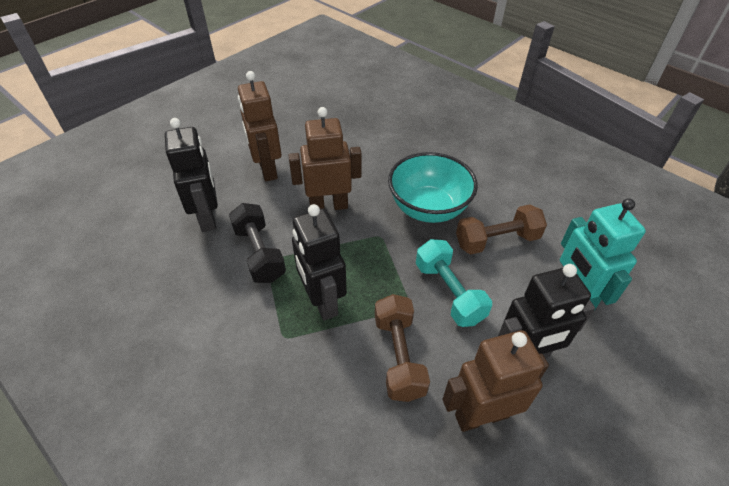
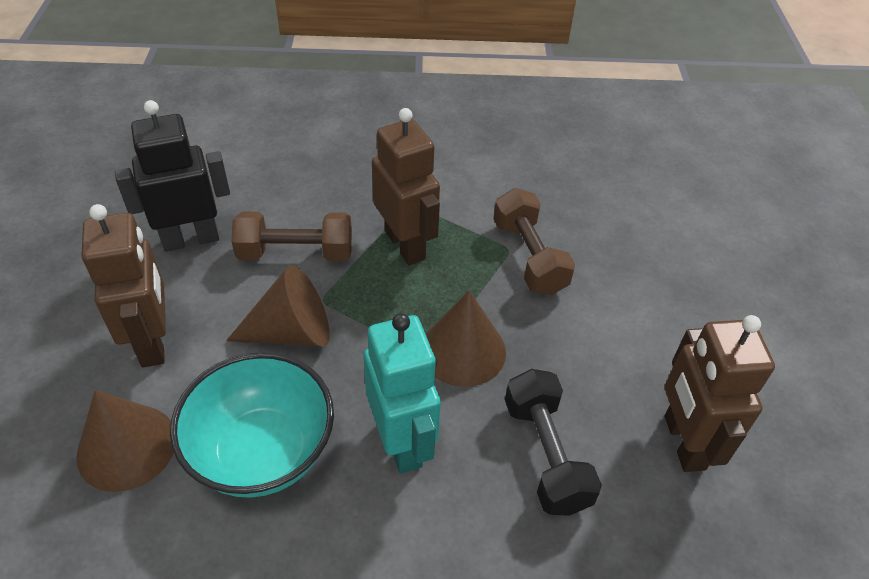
black robot: [165,118,218,232] [292,204,347,320] [498,264,595,358] = 3 -> [115,100,230,252] = 1
brown cone: none = 0 -> [76,390,174,492] [226,265,329,347] [426,290,506,387] = 3
turquoise dumbbell: [416,239,492,327] = 1 -> none = 0

